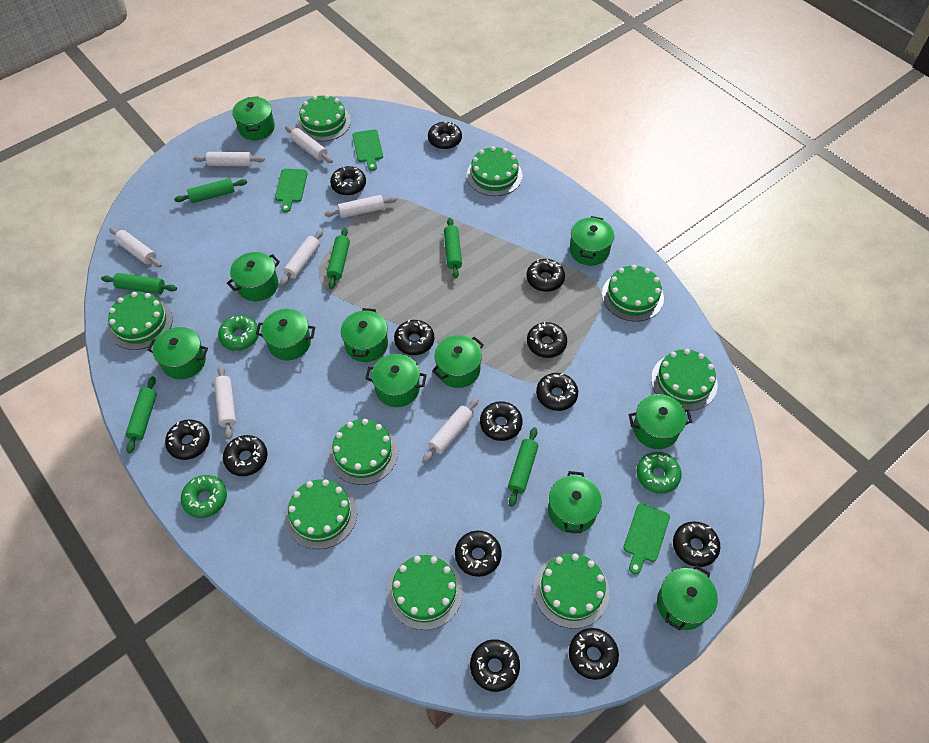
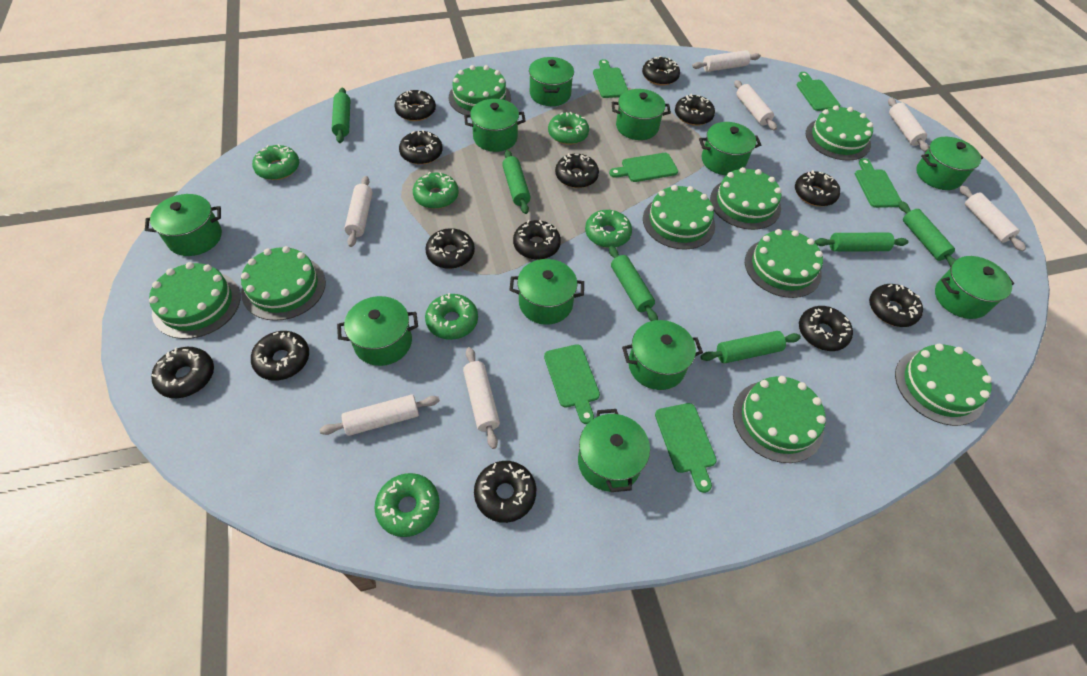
green cutting board: [275,169,308,213] [353,129,383,171] [623,503,670,574] = 3 -> [544,344,600,424] [593,59,628,98] [609,153,678,182] [655,403,717,493] [797,72,840,111] [855,158,902,208] = 6
green donut: [181,475,227,518] [218,315,259,351] [636,452,682,494] = 3 -> [252,144,299,180] [374,473,440,537] [413,172,459,209] [425,293,478,340] [548,112,589,145] [585,210,632,248] = 6

